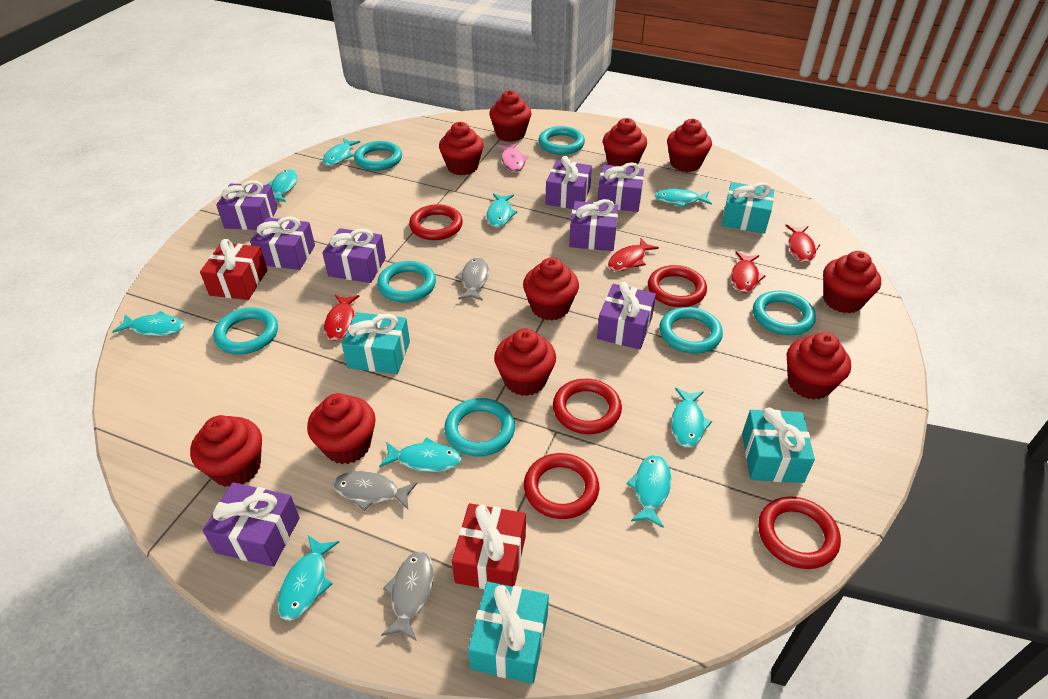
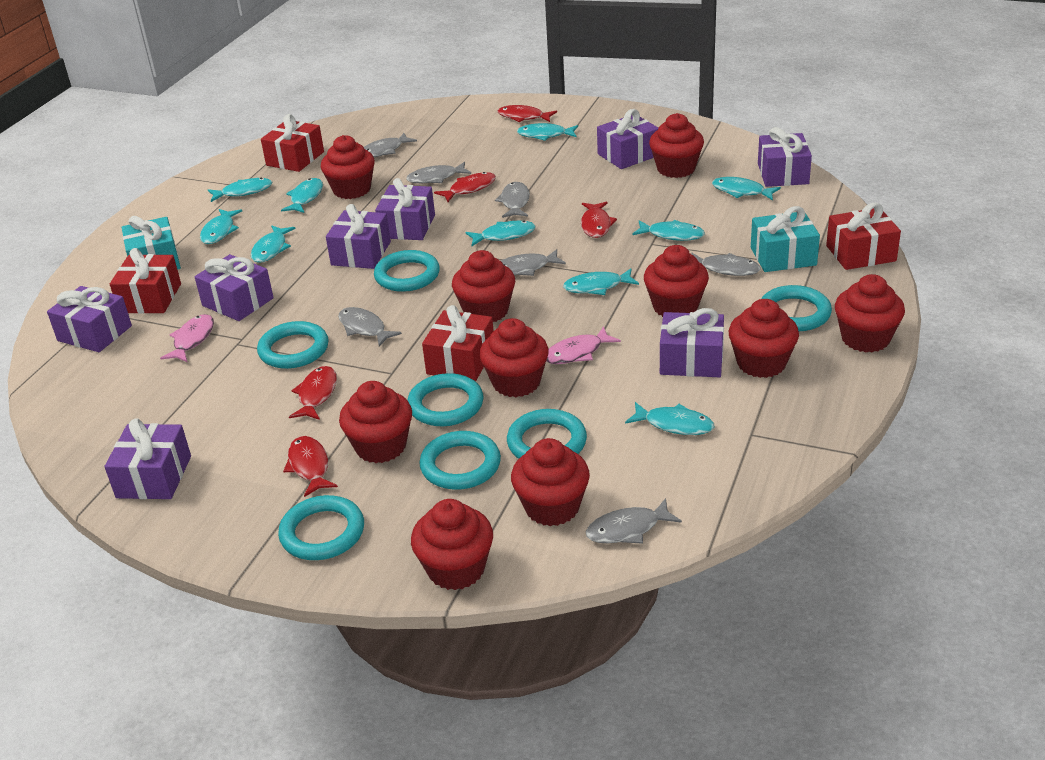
grey fish: [333,471,418,511] [381,551,434,641] [455,257,489,301] = 3 -> [338,307,402,347] [364,133,417,157] [406,162,471,183] [495,182,530,218] [501,249,566,276] [586,498,682,544] [691,253,761,276] = 7
pink fish: [498,143,528,172] = 1 -> [160,314,214,362] [546,326,621,364] = 2
red fish: [324,295,360,341] [608,238,659,271] [731,252,765,292] [785,224,820,262] = 4 -> [283,436,338,497] [289,366,337,420] [434,172,496,202] [498,105,557,122] [581,202,617,238] = 5
red gift: [200,239,267,300] [452,503,526,589] = 2 -> [110,248,181,314] [261,114,324,172] [422,305,494,382] [826,203,901,270] = 4
red ring: [409,204,463,240] [524,453,599,519] [553,379,622,434] [648,265,707,307] [758,496,841,569] = 5 -> none = 0
turquoise fish: [113,311,184,336] [266,169,297,202] [277,536,339,621] [323,138,360,166] [379,438,461,472] [486,193,517,227] [626,455,671,528] [654,189,712,208] [671,388,712,448] = 9 -> [200,209,242,244] [208,178,272,202] [251,225,296,263] [281,178,323,213] [466,221,536,246] [517,123,578,141] [563,269,639,295] [625,402,714,435] [632,220,705,241] [712,177,781,201] = 10
turquoise gift: [342,312,410,374] [468,582,549,684] [721,182,774,234] [742,407,815,483] = 4 -> [122,216,181,270] [751,206,820,272] = 2

